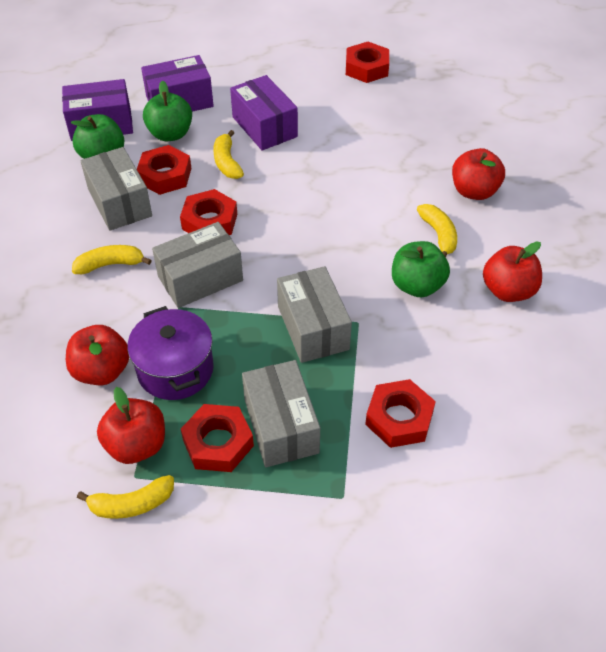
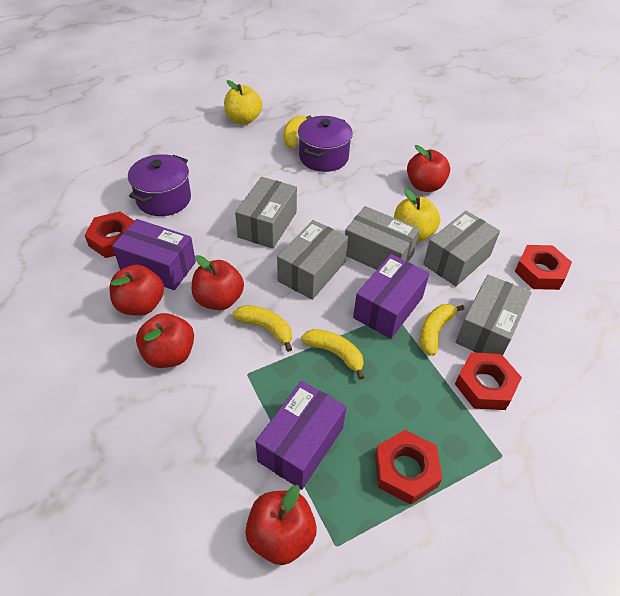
green apple: [71,114,124,159] [143,81,192,141] [392,241,450,297] = 3 -> none = 0
grey box: [81,147,152,231] [152,222,243,308] [242,360,320,467] [277,266,352,363] = 4 -> [235,177,297,249] [277,220,348,300] [345,206,420,270] [423,211,500,286] [456,274,531,355] = 5
purple pot: [128,306,214,400] = 1 -> [128,154,191,216] [298,116,353,172] = 2
red apple: [66,325,129,385] [97,387,165,464] [452,148,505,200] [483,241,542,302] = 4 -> [109,265,164,316] [136,313,194,368] [192,255,244,310] [245,485,317,565] [407,145,450,192] = 5
red nut: [137,145,191,195] [180,189,237,235] [181,404,254,472] [346,42,389,83] [365,379,436,448] = 5 -> [85,211,134,258] [375,430,443,505] [455,352,522,410] [515,245,572,290] = 4
yellow apple: none = 0 -> [224,80,262,124] [394,189,441,242] = 2

